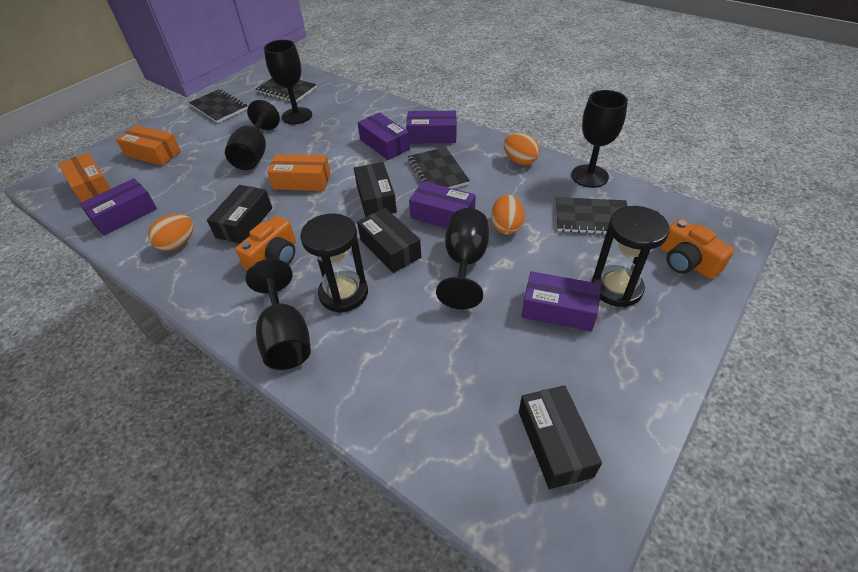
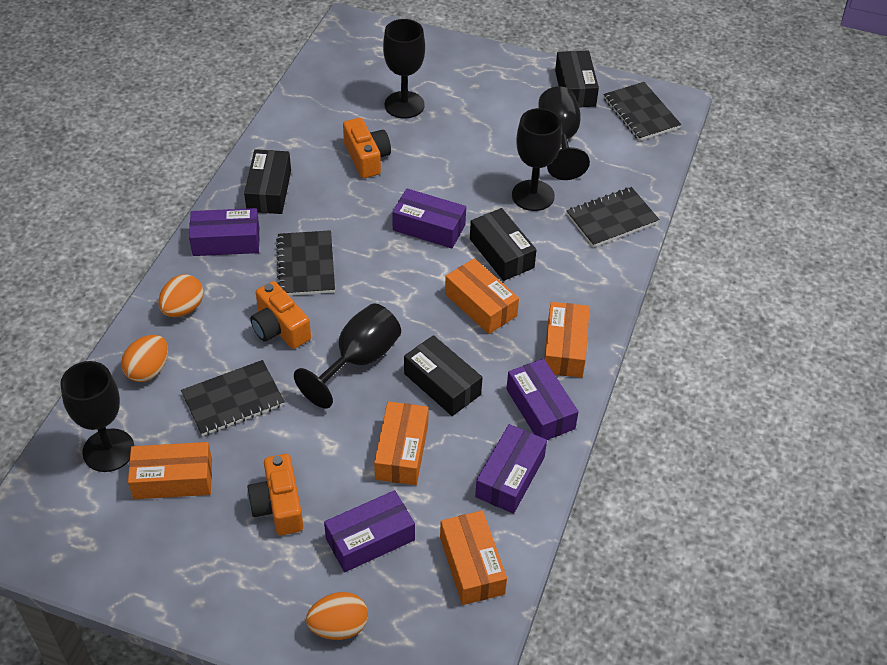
black hourglass: [300,213,368,313] [592,206,670,307] = 2 -> none = 0
orange box: [58,153,111,203] [116,125,181,166] [267,154,331,191] = 3 -> [128,442,212,499] [374,401,429,485] [440,510,507,605] [445,258,519,334] [544,302,590,378] = 5
orange camera: [235,216,296,271] [660,219,734,279] = 2 -> [247,454,303,535] [250,281,311,349] [343,118,391,178] = 3

